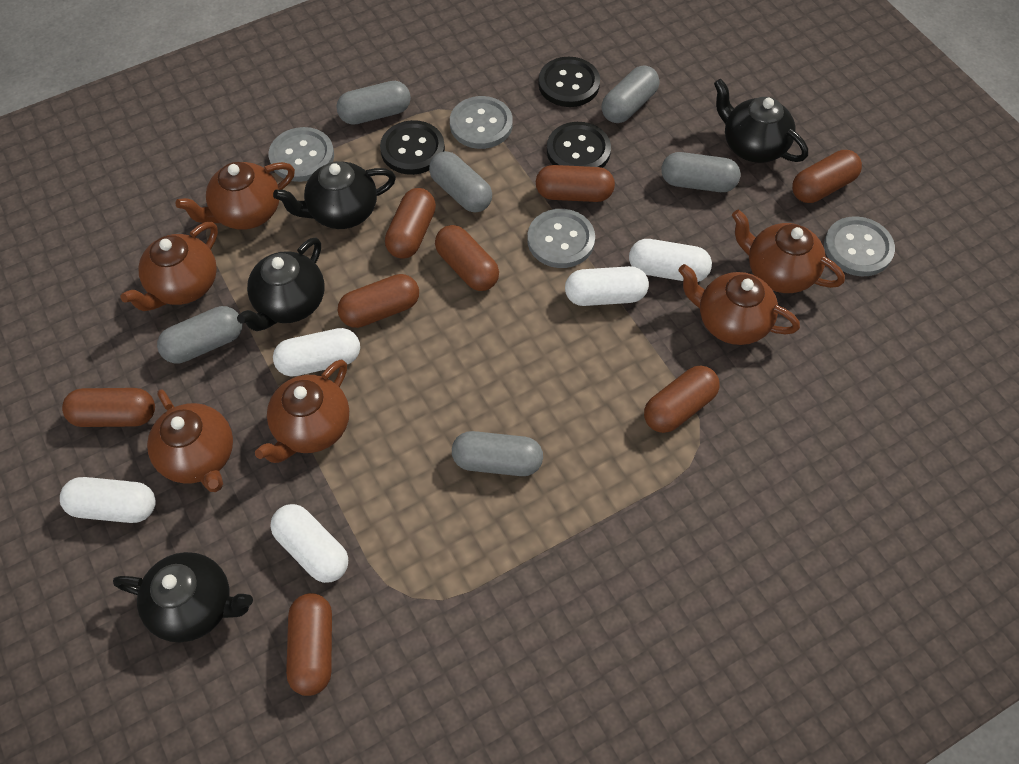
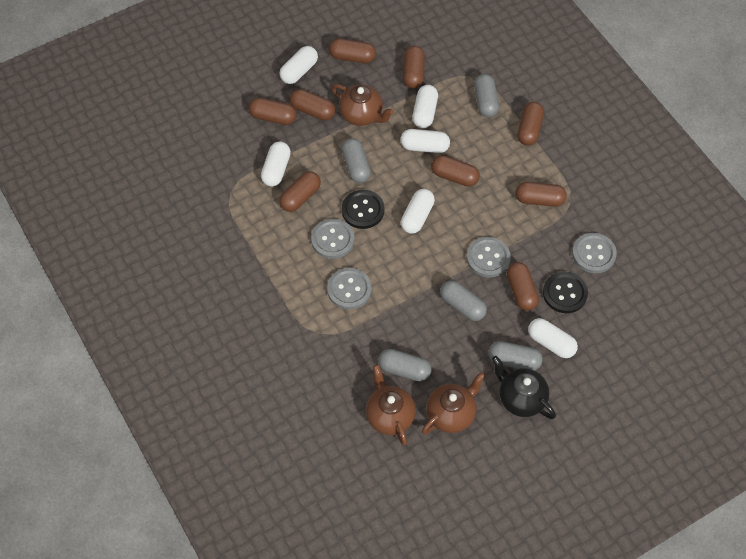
black button: [380,120,445,175] [538,57,600,107] [547,122,611,168] = 3 -> [342,190,384,229] [543,272,588,313] = 2
black teapot: [113,552,253,642] [237,238,325,331] [273,161,396,229] [714,79,808,163] = 4 -> [492,356,556,419] = 1
brown capsule: [62,388,155,427] [286,593,332,696] [337,274,419,328] [385,188,436,259] [435,225,499,291] [536,165,615,202] [644,365,720,433] [792,150,862,203] = 8 -> [249,98,297,125] [279,171,321,212] [290,89,335,121] [329,39,376,63] [403,46,425,89] [431,155,480,187] [507,262,539,311] [516,182,567,207] [517,102,544,146] = 9
brown teapot: [120,222,218,311] [147,389,233,492] [176,162,295,230] [255,359,349,463] [679,264,800,345] [732,210,845,293] = 6 -> [332,84,394,126] [366,365,416,446] [422,372,485,435] = 3
grey capsule: [157,306,242,364] [336,81,411,125] [429,151,492,213] [452,431,543,476] [602,66,659,123] [661,152,741,192] = 6 -> [341,138,371,183] [378,349,432,381] [440,280,487,321] [474,74,499,117] [488,341,543,370] = 5
white capsule: [60,477,156,523] [270,504,348,583] [273,328,360,376] [565,266,649,306] [629,239,712,282] = 5 -> [261,141,291,187] [280,46,318,84] [400,129,450,153] [401,189,435,234] [412,85,438,128] [528,318,578,358] = 6

